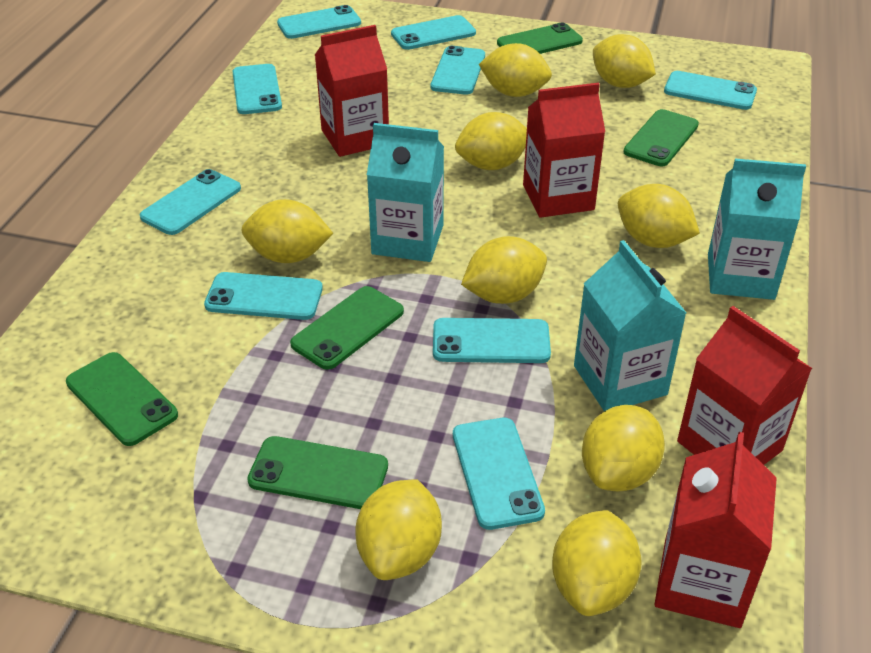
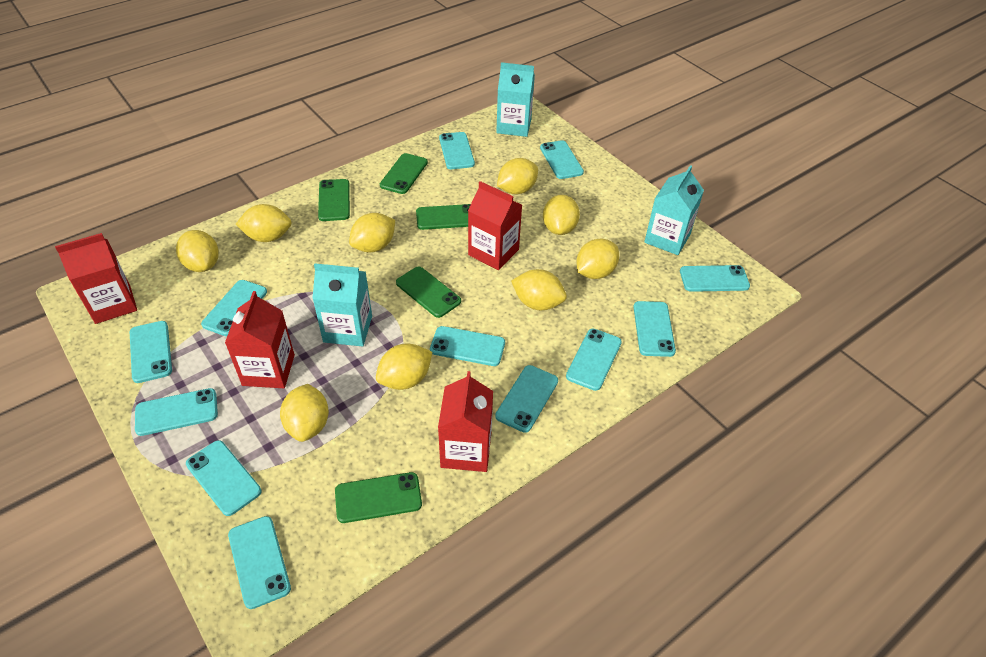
turquoise phone: [140,169,241,235] [204,272,323,320] [232,64,282,114] [277,5,361,39] [391,15,476,50] [431,46,485,94] [433,318,551,363] [453,418,545,530] [664,71,757,110] = 9 -> [130,321,172,383] [135,388,218,436] [186,440,262,516] [201,280,267,336] [228,516,291,609] [430,326,505,366] [439,132,475,169] [495,365,558,433] [540,140,584,179] [566,329,622,391] [633,301,676,357] [680,265,750,292] = 12

